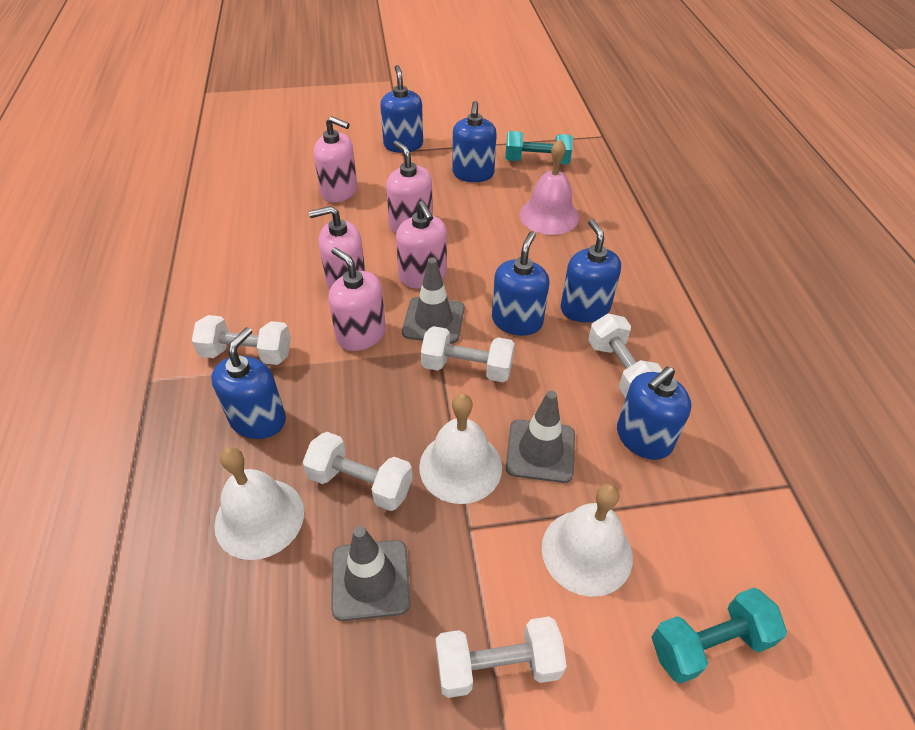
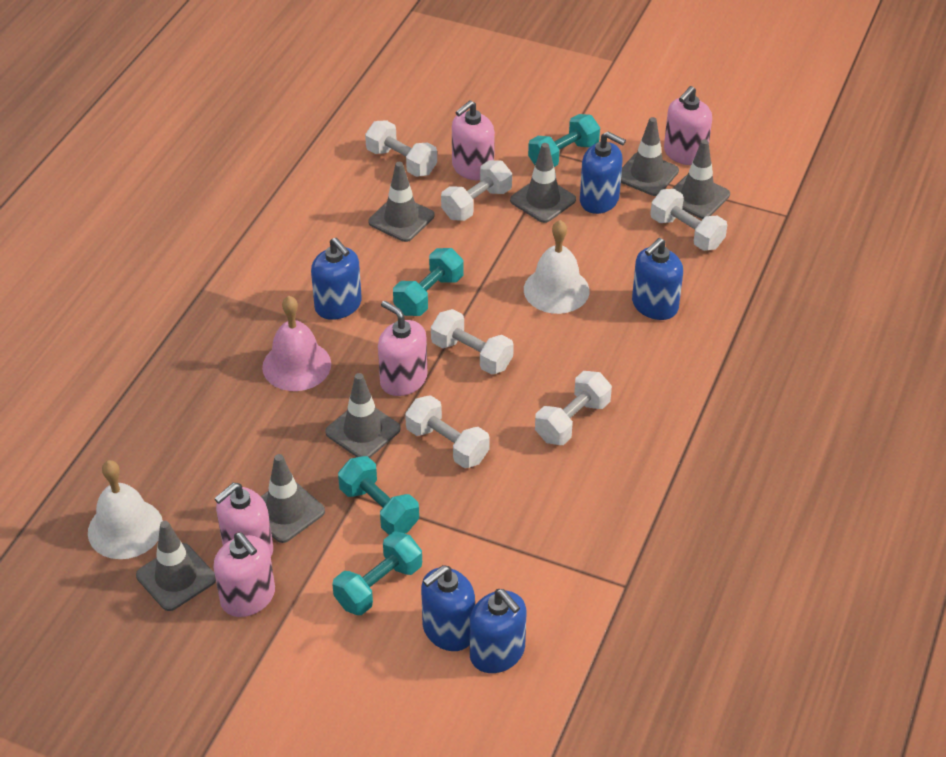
blue soap dispenser: [211,327,286,439] [380,65,423,153] [452,101,497,182] [492,231,550,336] [561,219,621,322] [617,366,691,460] = 6 -> [311,238,362,320] [421,565,475,651] [470,589,527,673] [580,132,626,214] [632,238,683,320] = 5
grey traffic cone: [331,526,410,621] [402,257,464,344] [506,390,575,483] = 3 -> [136,521,216,611] [261,454,325,543] [325,373,401,458] [368,162,434,242] [510,143,576,223] [621,117,679,196] [672,139,730,219] = 7
turquoise dumbbell: [505,131,573,165] [651,588,787,684] = 2 -> [332,531,422,615] [338,456,419,535] [393,248,464,316] [528,114,600,167] = 4
white bell: [214,447,304,560] [419,394,502,504] [542,484,633,597] = 3 -> [88,460,163,559] [524,220,589,314] = 2
white dumbbell: [192,315,291,365] [302,432,413,511] [421,326,515,382] [436,617,567,698] [588,313,662,398] = 5 -> [365,120,437,177] [405,395,490,468] [431,309,514,375] [441,160,512,221] [535,371,612,445] [650,189,727,251] = 6

